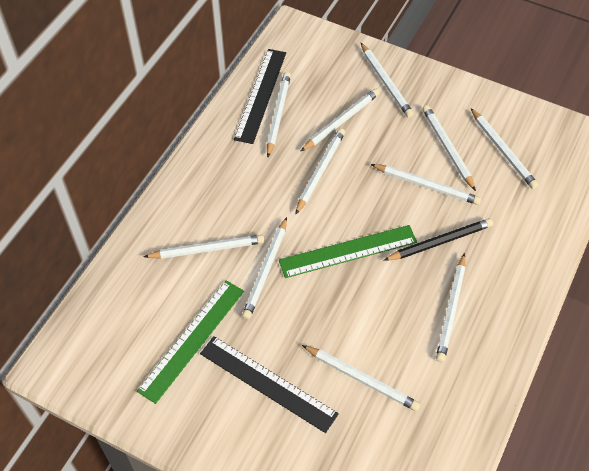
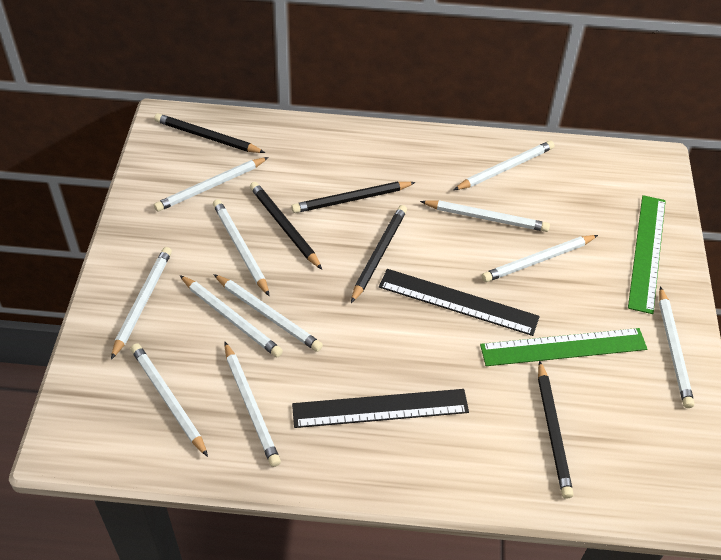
black pencil: [383,218,493,261] = 1 -> [154,113,265,153] [250,182,322,269] [291,182,416,213] [351,205,407,303] [538,360,574,499] = 5

